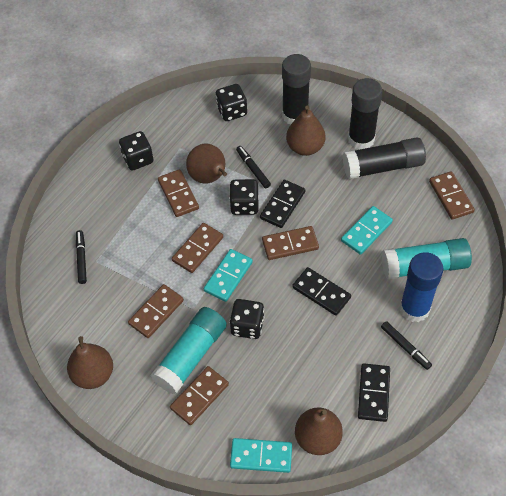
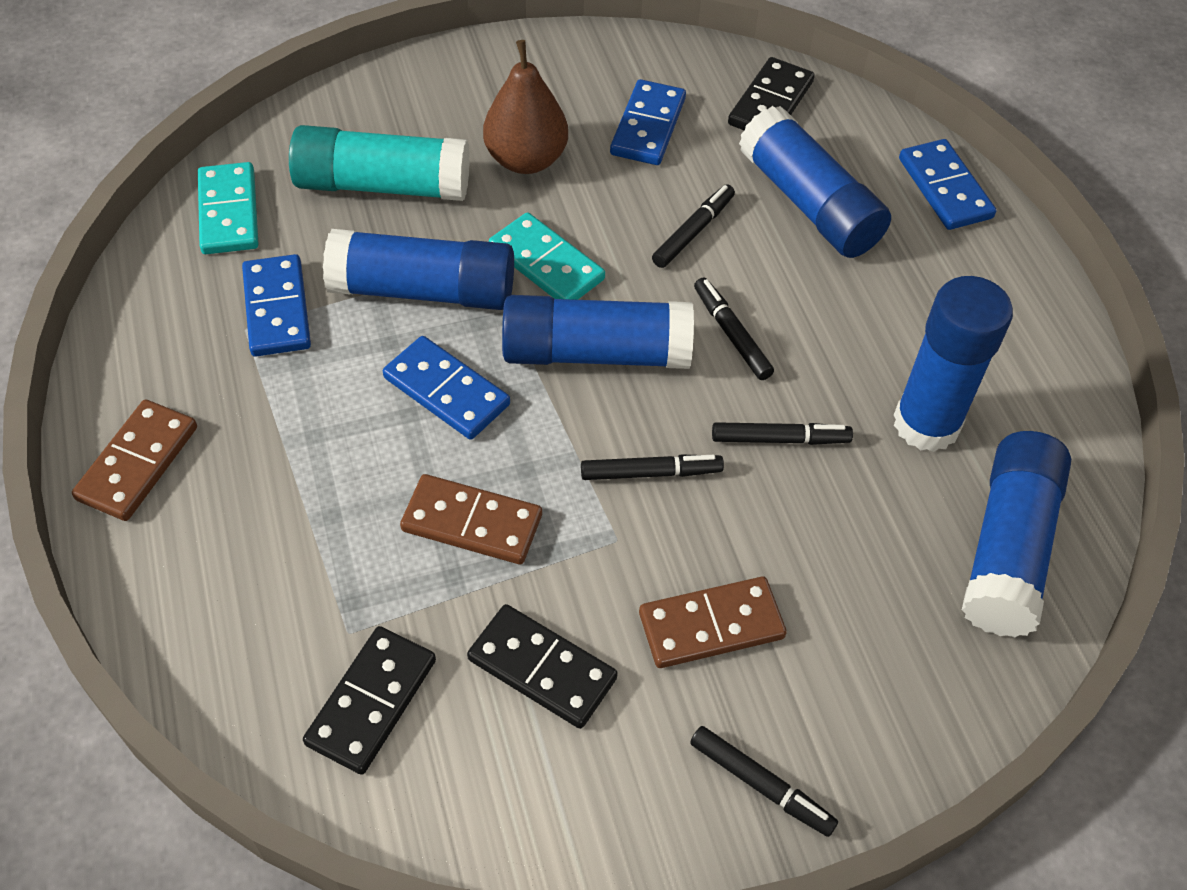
black dice: [119,131,153,170] [216,84,247,121] [229,179,259,215] [230,299,264,339] = 4 -> none = 0
black glue stick: [282,54,311,124] [343,137,426,179] [348,78,382,150] = 3 -> none = 0
black marker: [76,230,87,284] [236,146,271,188] [381,321,432,370] = 3 -> [581,454,724,480] [652,184,735,268] [690,726,838,837] [694,277,774,380] [712,422,853,445] = 5
blue domino: none = 0 -> [242,254,311,357] [383,336,510,440] [610,79,686,165] [899,139,996,230] = 4
blue glue stick: [400,252,443,322] = 1 -> [323,229,514,310] [502,295,694,369] [739,106,891,258] [894,276,1013,452] [962,431,1071,638] = 5
brown domino: [128,284,184,338] [158,169,199,217] [170,366,229,425] [172,223,223,273] [262,226,319,260] [429,171,475,220] = 6 -> [72,399,197,521] [400,474,542,564] [639,577,787,668] = 3
brown pear: [67,336,113,389] [186,144,227,184] [286,105,325,156] [295,407,343,455] = 4 -> [483,40,568,174] = 1
turquoise domino: [204,249,253,302] [230,438,292,473] [341,206,393,255] = 3 -> [198,162,258,254] [489,212,605,300] = 2
turquoise glue stick: [150,307,227,395] [382,238,472,279] = 2 -> [289,125,470,201] = 1

